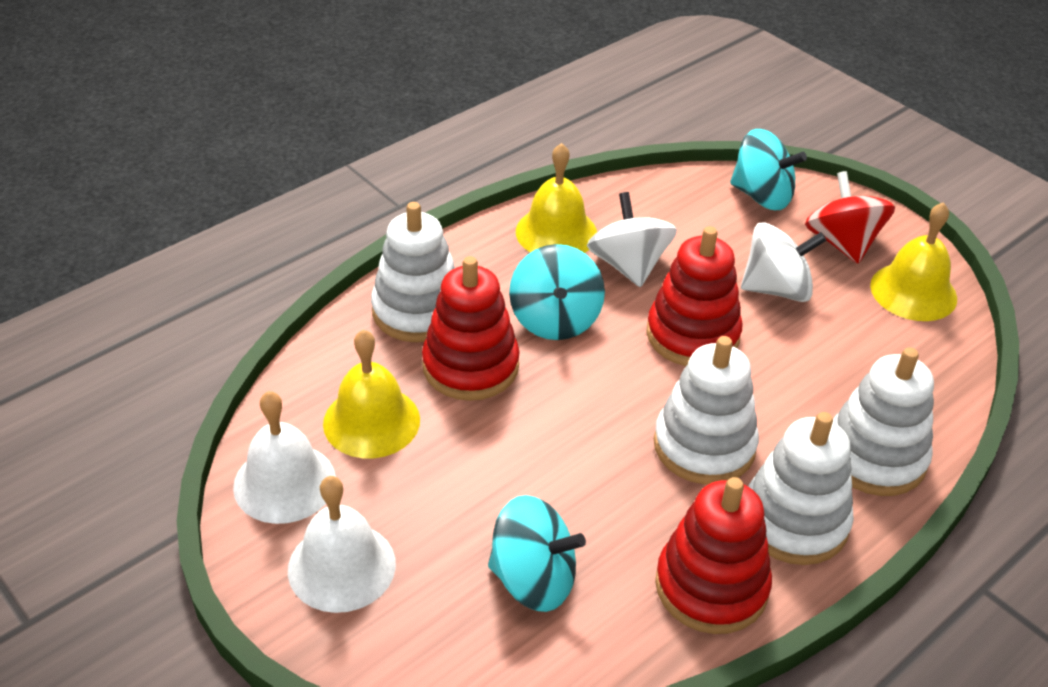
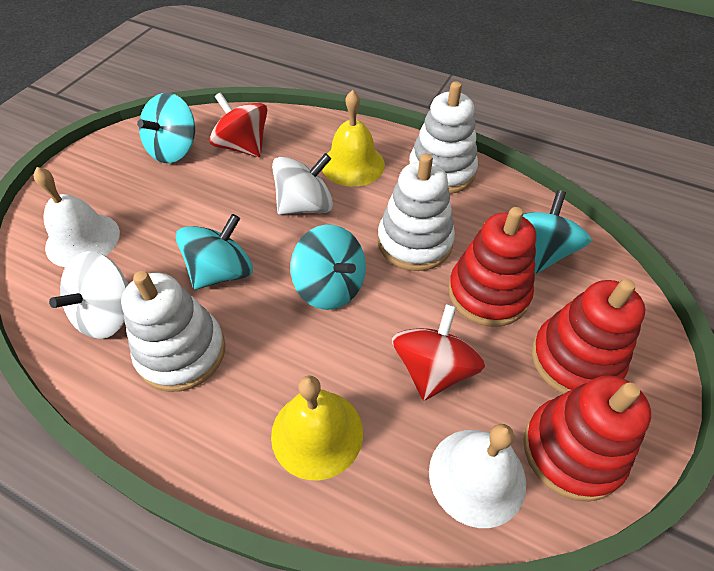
red spinning top: [805,171,895,264] = 1 -> [209,92,267,157] [392,304,485,401] = 2
turquoise spinning top: [488,495,586,612] [509,244,605,340] [730,129,807,210] = 3 -> [137,93,195,163] [176,214,253,289] [290,225,366,310] [523,190,591,274] = 4
white stacking toy: [371,202,455,342] [654,336,759,484] [748,412,854,565] [833,347,934,496] = 4 -> [121,271,226,392] [378,153,455,271] [409,81,478,194] = 3
yellow bell: [323,329,420,458] [516,143,597,253] [870,202,957,321] = 3 -> [271,376,363,480] [322,90,385,187] = 2

